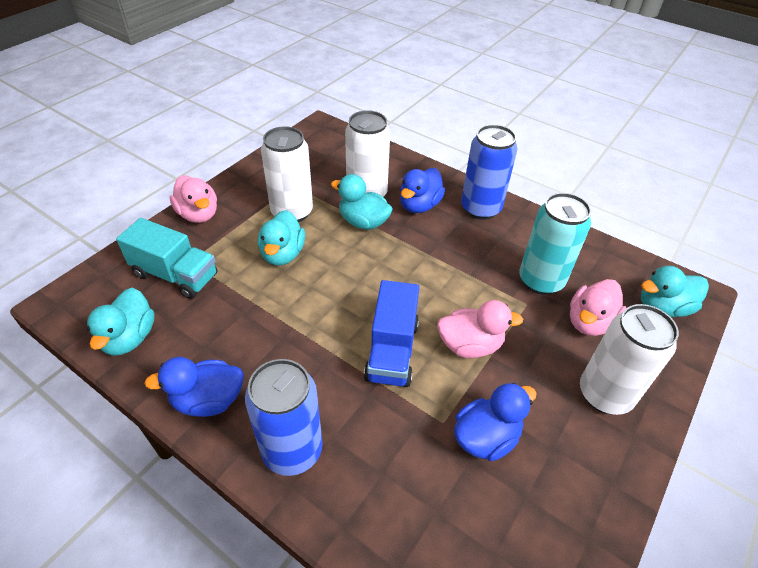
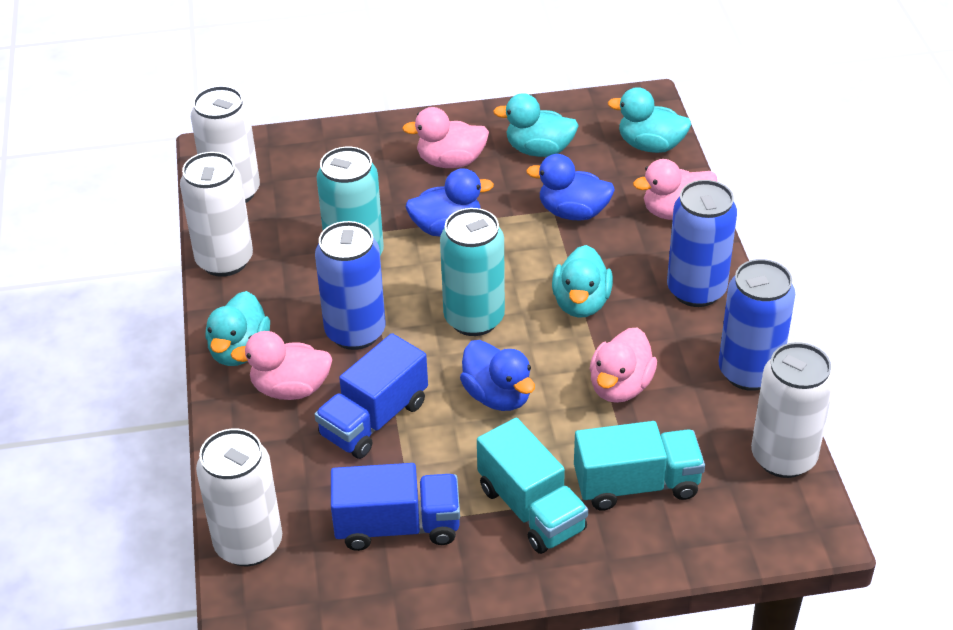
blue can: [245,359,323,476] [461,125,518,220] = 2 -> [315,221,385,350] [667,180,737,307] [719,259,795,391] = 3
blue truck: [364,280,420,387] = 1 -> [314,333,428,459] [331,463,460,551] = 2
pink duck: [170,175,217,223] [437,300,523,358] [570,279,626,336] = 3 -> [230,331,332,400] [402,107,489,168] [590,327,657,403] [633,159,717,220] = 4
turquoise can: [519,193,591,295] = 1 -> [316,147,384,255] [440,208,505,336] = 2
turquoise truck: [116,218,217,299] = 1 -> [477,418,588,554] [574,421,705,510] = 2
white can: [261,126,313,222] [345,110,390,197] [580,304,679,415] = 3 -> [180,152,253,277] [191,86,260,203] [196,429,282,566] [751,342,834,478] = 4

